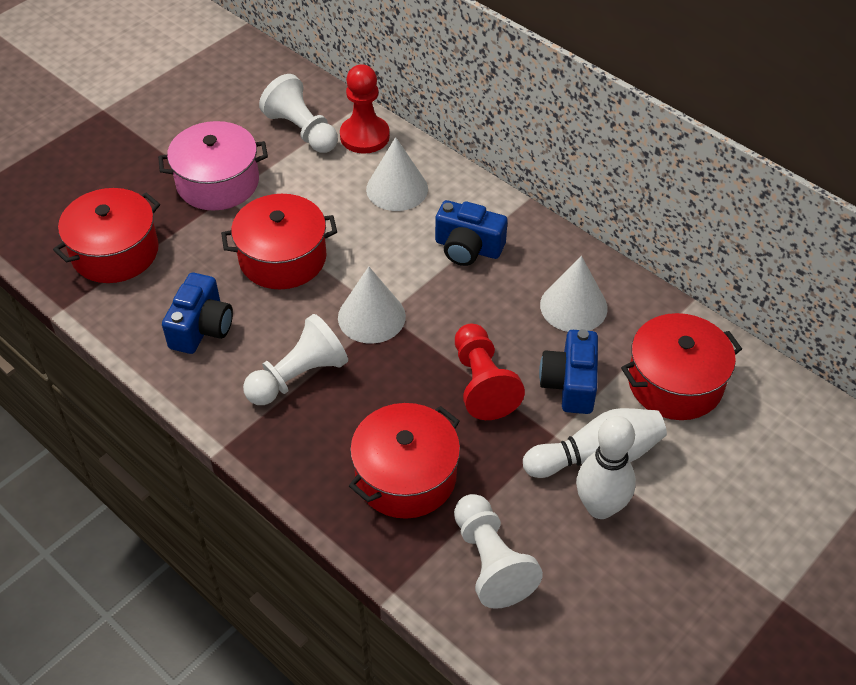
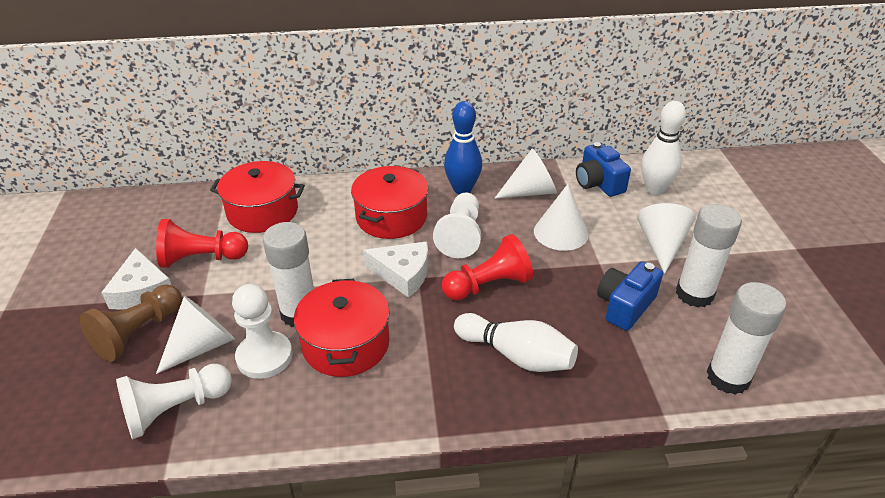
blue bowling pin: none = 0 -> [444,101,482,194] = 1
blue camera: [162,273,233,354] [435,200,508,266] [539,329,598,414] = 3 -> [576,142,631,197] [597,262,663,331] = 2
brown pawn: none = 0 -> [80,284,182,362] = 1
pink pot: [158,121,268,211] = 1 -> none = 0
red pot: [53,188,160,283] [221,194,337,289] [349,403,460,519] [621,313,742,420] = 4 -> [210,161,305,233] [294,278,390,377] [351,166,429,239] = 3
white cheese: none = 0 -> [101,248,171,310] [363,242,428,298] = 2
white cone: [338,267,406,344] [366,137,428,211] [540,256,608,332] = 3 -> [156,296,235,374] [494,148,557,199] [534,184,589,251] [637,203,696,274] = 4
white glue stick: none = 0 -> [263,222,314,327] [676,204,742,308] [707,282,787,395] = 3

